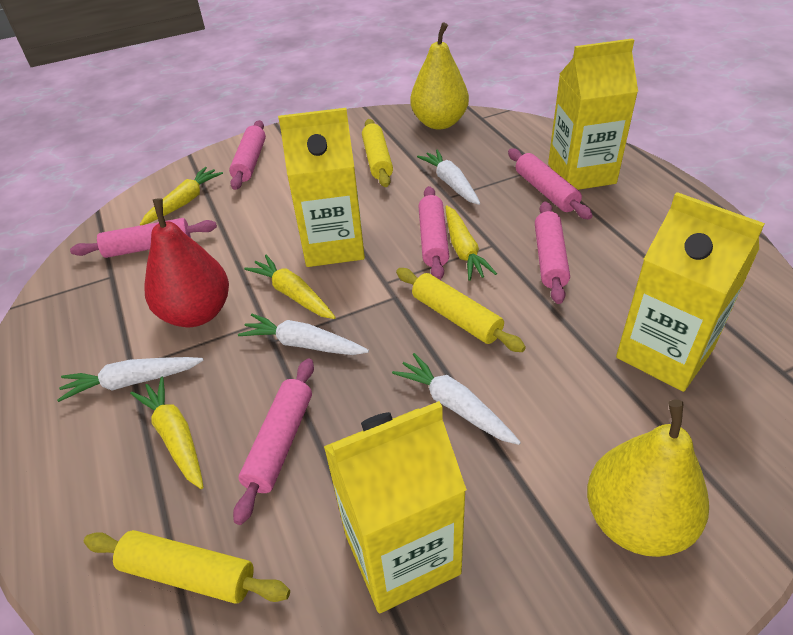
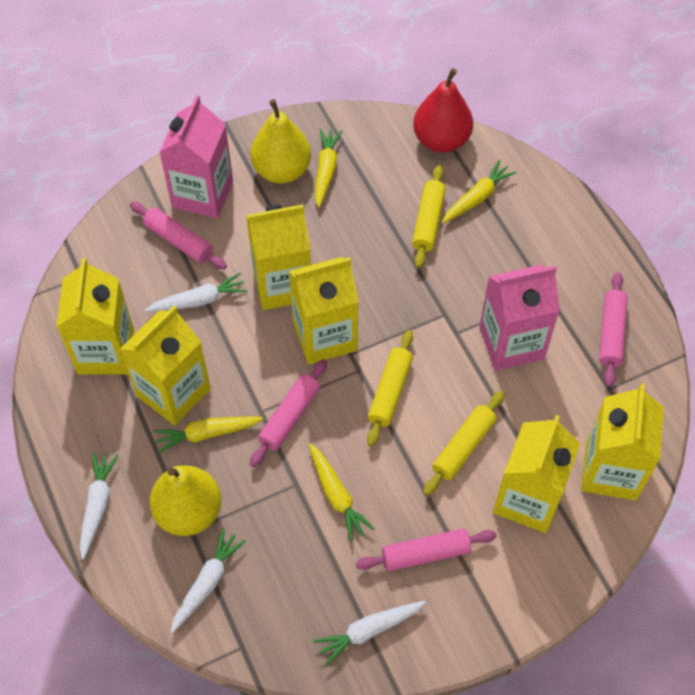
pink carton: none = 0 -> [159,95,233,219] [479,265,560,371] = 2
pink rolling pin: [70,218,217,258] [229,120,266,190] [233,359,314,525] [418,186,449,280] [508,149,593,220] [535,201,570,304] = 6 -> [130,202,227,270] [250,359,327,467] [356,529,497,571] [599,272,628,387] = 4
yellow carton: [278,108,365,267] [324,401,467,613] [548,38,638,190] [616,192,765,392] = 4 -> [56,258,134,374] [120,306,211,425] [246,204,311,310] [289,257,359,364] [493,415,581,533] [581,384,664,501] = 6

